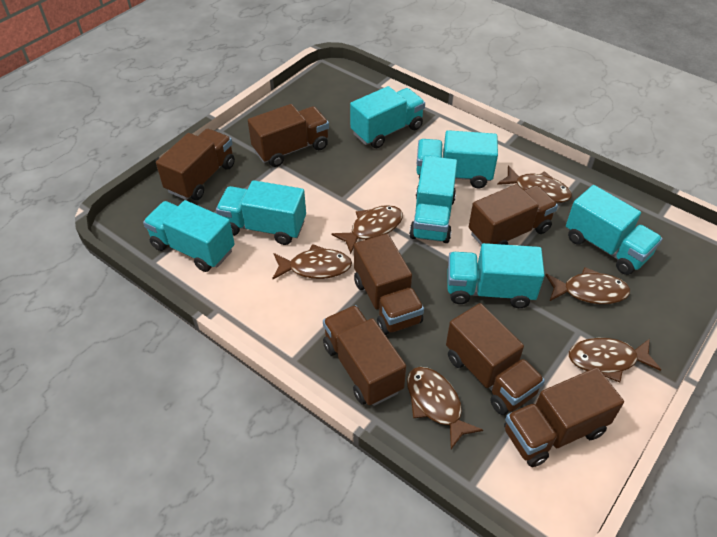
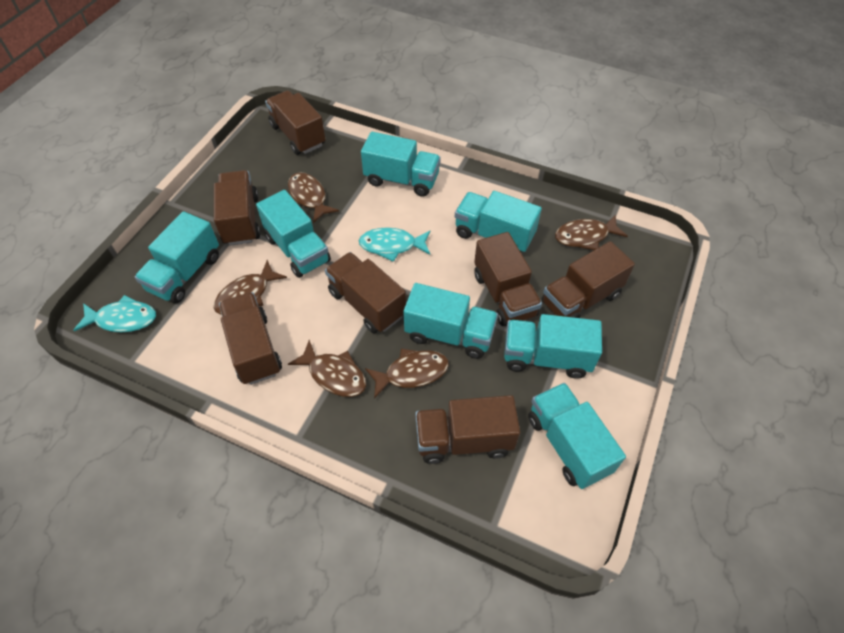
brown fish: [272,244,352,280] [332,205,403,254] [407,367,483,449] [497,166,572,203] [545,267,630,304] [569,338,661,382] = 6 -> [214,260,287,315] [288,172,339,223] [288,340,366,397] [365,348,449,399] [555,215,628,250] = 5
turquoise fish: none = 0 -> [73,295,156,332] [359,227,431,262] = 2

